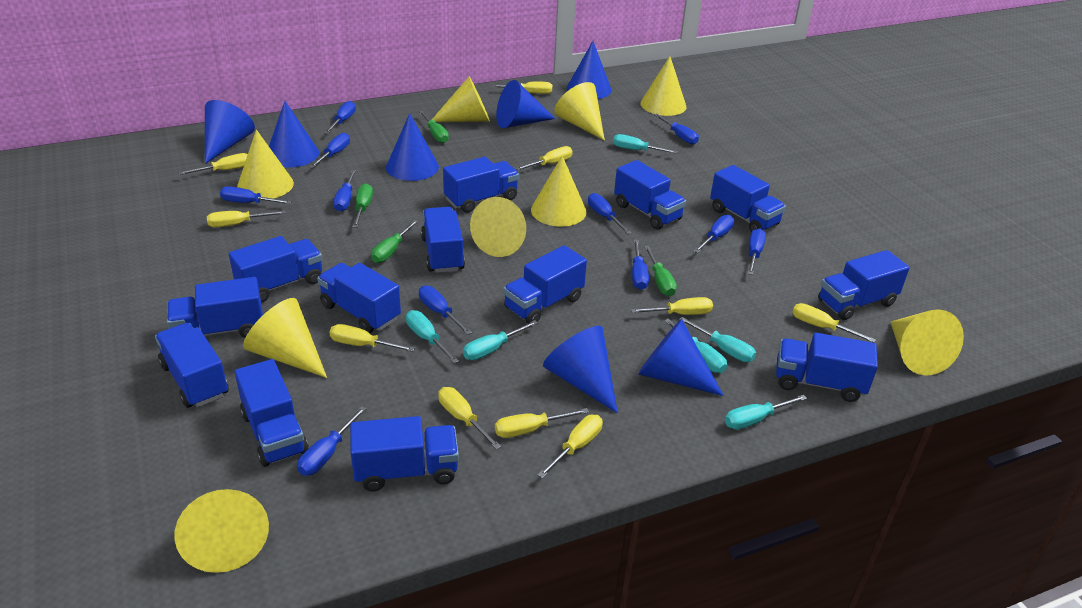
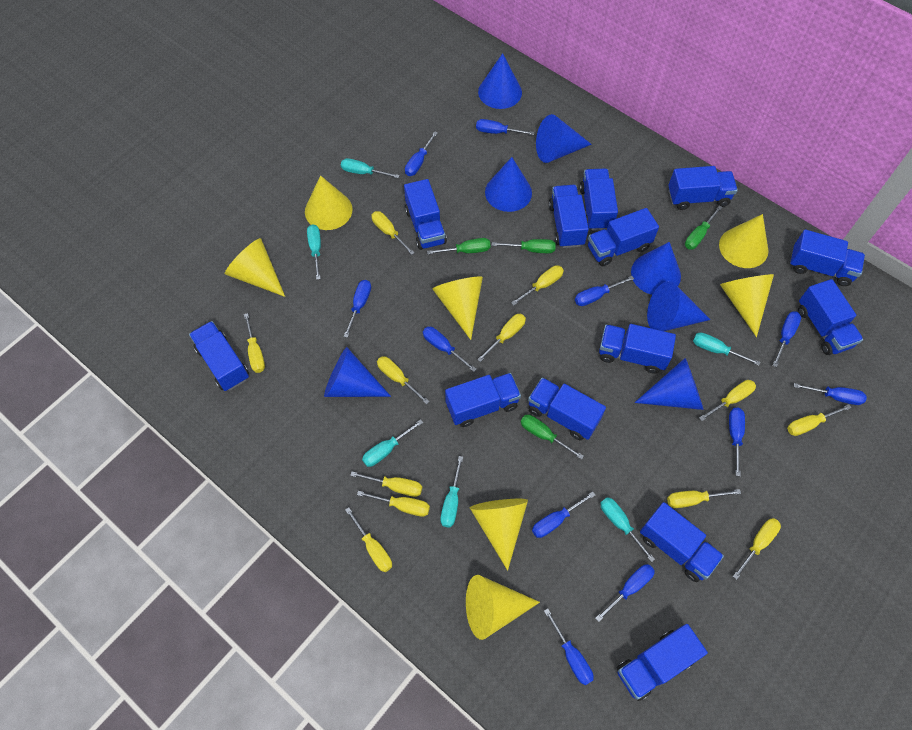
yellow cone: [175,489,269,573] [237,130,294,199] [243,298,327,378] [432,76,490,122] [470,197,526,257] [531,156,587,227] [554,82,605,140] [640,56,686,116] [891,309,964,376] = 9 -> [225,238,285,297] [305,175,352,230] [433,276,483,340] [466,575,540,640] [470,499,528,571] [719,214,769,268] [720,274,774,337] = 7
yellow screwdriver: [178,153,248,175] [207,211,286,227] [330,324,415,352] [438,387,501,449] [493,82,552,94] [495,408,589,438] [516,146,573,171] [538,415,603,478] [631,297,713,315] [792,303,876,343] = 10 -> [244,313,265,373] [345,507,392,572] [350,471,422,497] [357,491,430,517] [371,211,415,255] [377,356,430,405] [477,314,526,362] [511,265,564,305] [667,489,741,508] [699,380,756,421] [733,518,781,580] [787,404,851,436] = 12

